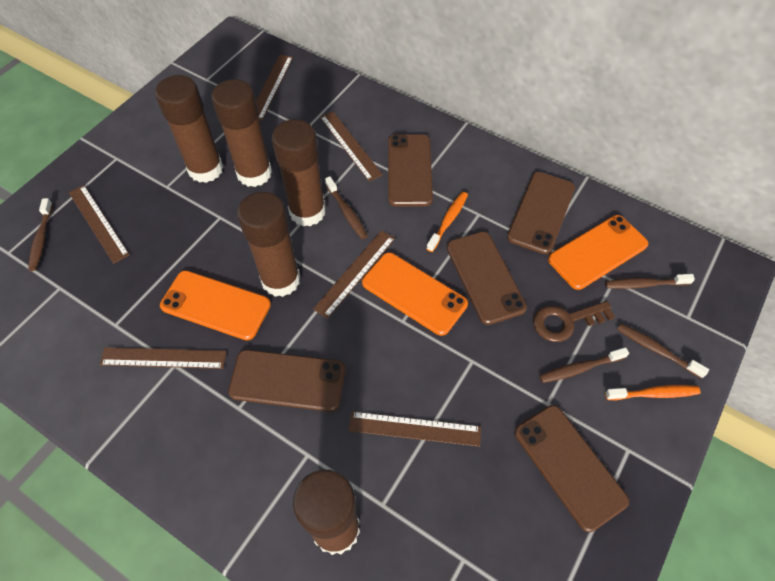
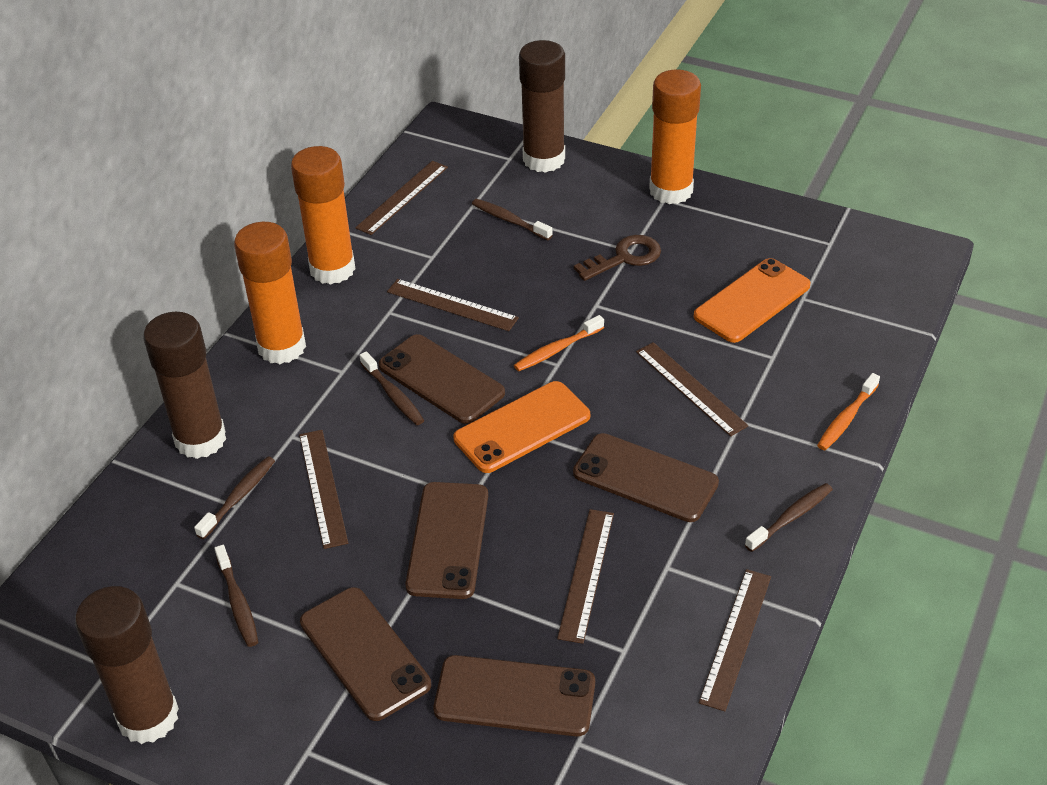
brown glue stick: [155,75,223,183] [211,79,272,187] [237,192,300,297] [272,119,326,227] [293,469,360,555] = 5 -> [75,586,179,744] [143,312,226,459] [519,40,565,173] = 3
orange glue stick: none = 0 -> [234,222,306,364] [291,146,355,285] [649,69,701,204] = 3
orange phone: [160,270,271,340] [362,252,468,336] [548,215,648,290] = 3 -> [453,381,590,473] [694,258,811,343] = 2

